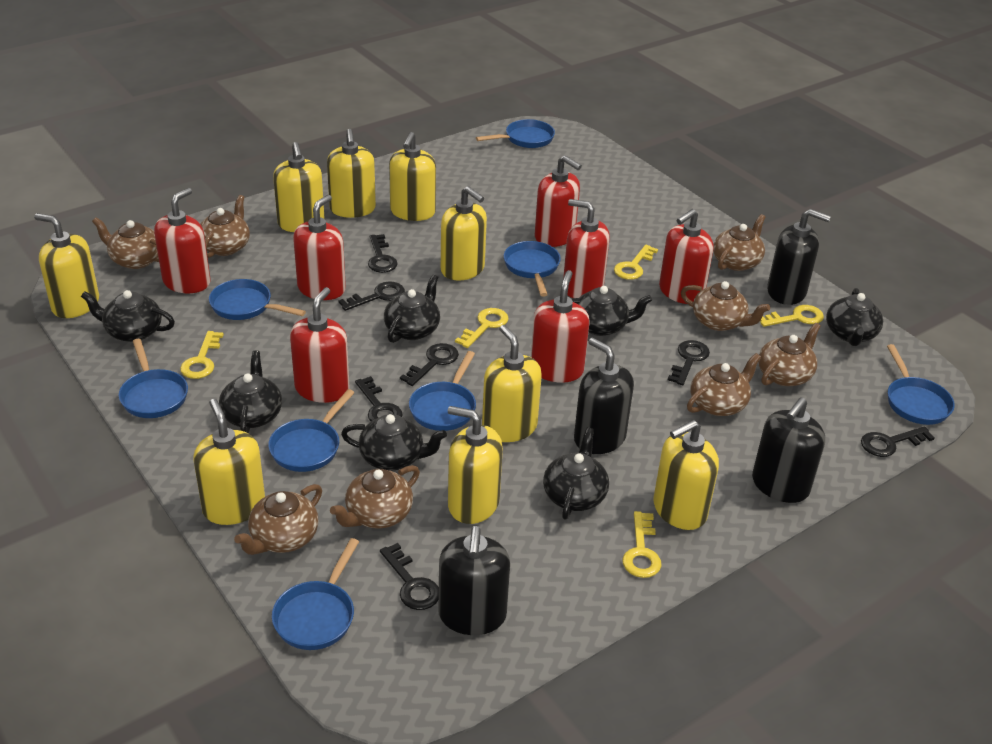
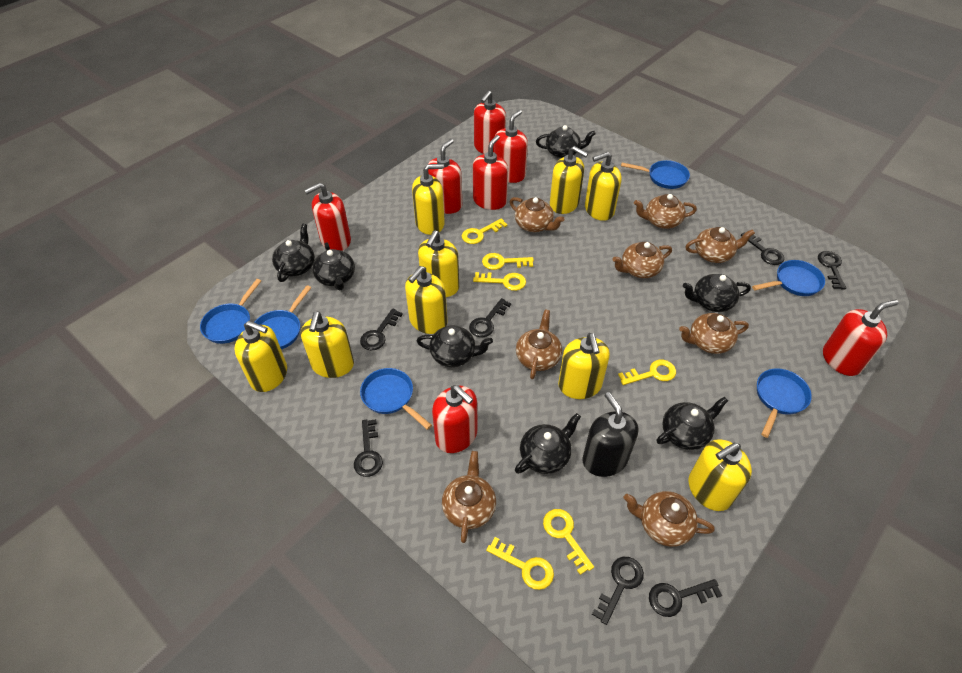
black soap dispenser: [438,526,510,635] [574,338,634,454] [752,397,825,503] [767,209,831,305] = 4 -> [582,392,639,477] = 1
blue pan: [119,339,188,418] [209,279,306,320] [268,389,355,472] [272,538,359,650] [409,351,476,431] [476,119,555,148] [503,241,561,297] [887,344,955,425] = 8 -> [200,279,261,344] [254,285,311,349] [360,368,432,430] [621,160,690,189] [752,260,825,296] [757,368,812,438] = 6
yellow key: [180,331,224,379] [455,308,509,348] [614,245,658,280] [622,511,662,578] [760,305,824,327] = 5 -> [462,218,507,244] [473,272,526,291] [482,253,534,270] [486,537,554,590] [543,509,594,575] [618,360,676,385] = 6

